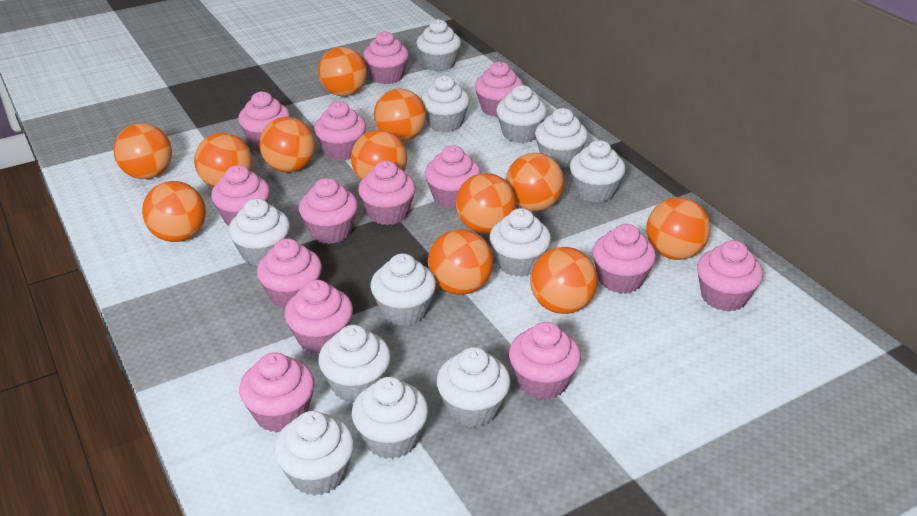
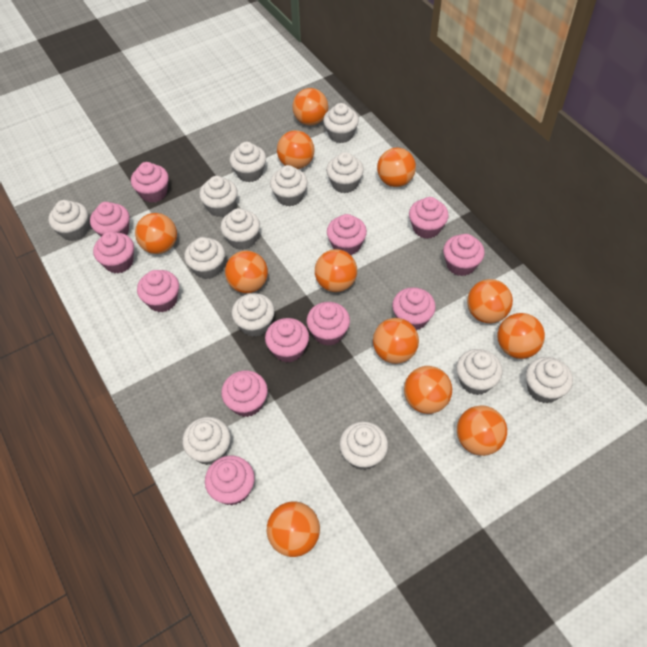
pink cupcake: [211,165,270,226] [238,92,290,150] [239,352,315,433] [257,238,322,309] [285,280,353,354] [299,178,358,244] [314,101,366,161] [358,161,416,225] [363,31,409,84] [425,145,481,208] [475,61,523,117] [509,322,581,400] [592,224,656,294] [697,240,763,312] = 14 -> [90,202,130,237] [93,232,134,273] [131,162,169,203] [137,270,179,312] [205,456,255,505] [221,371,268,417] [265,318,309,362] [306,302,350,346] [327,214,367,255] [392,287,436,331] [409,197,449,239] [443,234,485,276] = 12
white cupcake: [229,198,290,266] [274,411,354,496] [318,325,391,403] [352,377,428,459] [370,254,436,326] [416,19,461,71] [420,75,470,132] [436,347,511,427] [489,208,551,277] [496,85,547,143] [535,108,588,168] [570,140,626,203] = 12 -> [48,200,88,241] [182,417,231,465] [184,237,225,279] [199,176,238,217] [220,208,260,250] [229,142,266,182] [232,293,275,337] [270,165,308,206] [323,103,359,143] [326,152,364,193] [339,421,388,470] [456,349,503,395] [526,357,573,403] = 13

